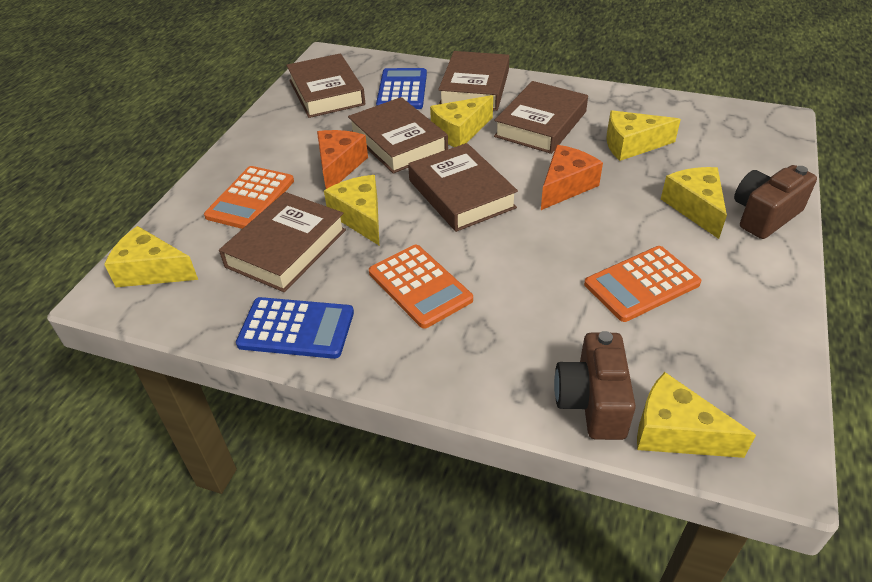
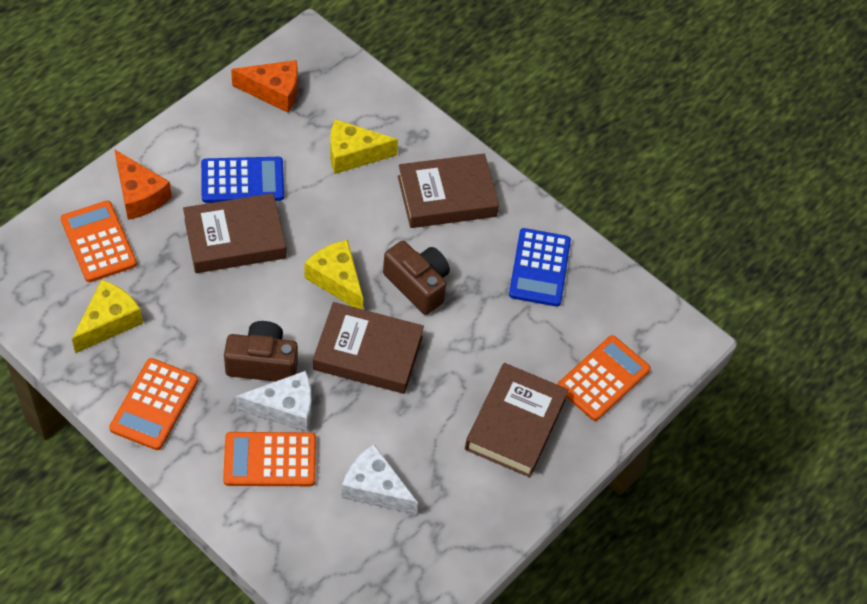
brown book: [219,192,346,292] [286,54,365,118] [348,97,448,174] [408,143,518,232] [438,51,509,111] [494,81,588,154] = 6 -> [183,193,286,273] [313,302,424,394] [398,154,499,228] [465,363,569,477] = 4
orange calculator: [204,166,294,229] [369,245,473,329] [584,246,702,322] = 3 -> [61,201,137,282] [109,358,198,450] [223,432,316,486] [557,335,651,421] = 4
white cheese: none = 0 -> [236,371,311,432] [342,444,418,515] = 2
yellow cheese: [104,226,198,287] [324,175,379,245] [430,95,493,147] [606,110,681,161] [637,372,756,458] [661,167,727,239] = 6 -> [72,280,143,353] [304,240,363,309] [330,119,398,174] = 3

